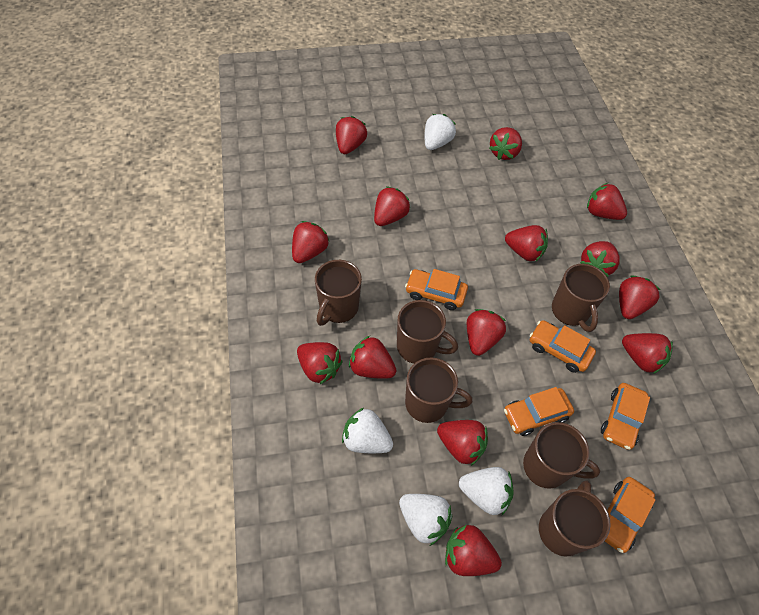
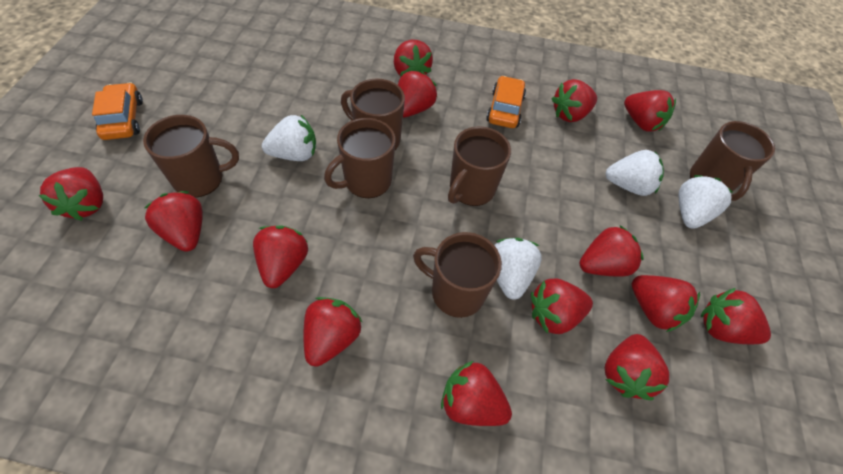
orange car: [405,269,468,310] [504,387,574,436] [530,320,596,373] [601,383,650,450] [605,477,655,553] = 5 -> [92,82,143,140] [486,76,526,128] = 2

